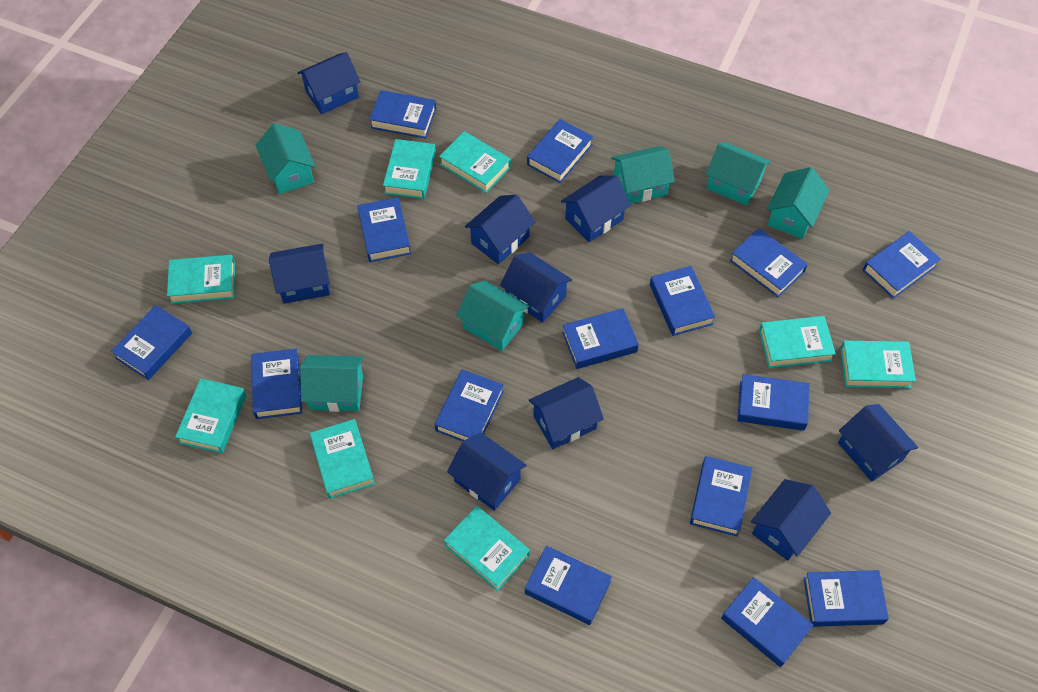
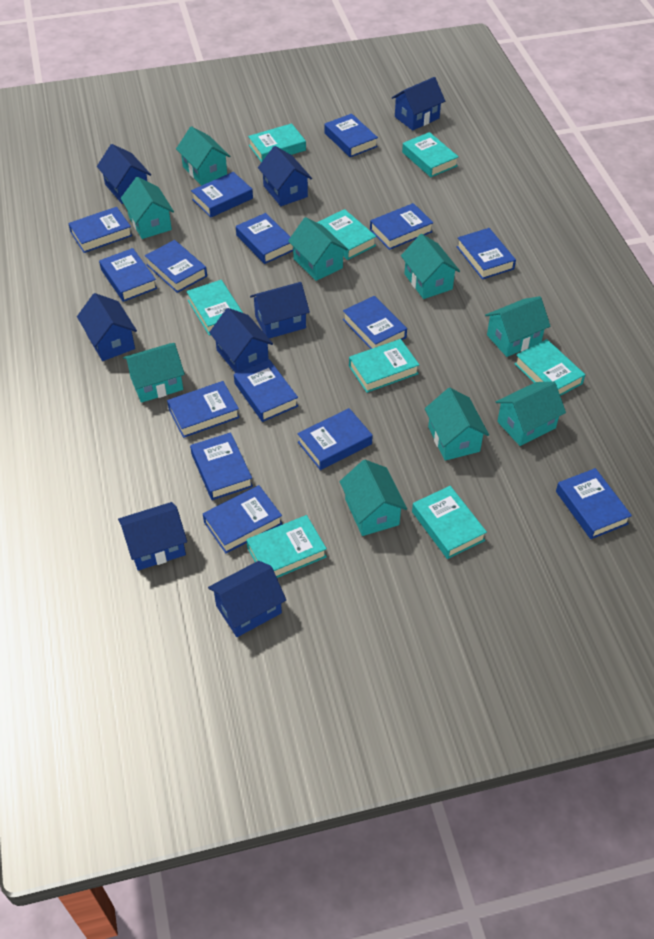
blue house: [269,243,330,304] [297,52,360,114] [447,433,526,511] [465,195,535,264] [500,252,572,323] [529,377,604,449] [561,175,631,242] [751,479,831,561] [838,404,918,482] = 9 -> [77,293,137,361] [97,144,151,204] [118,502,187,571] [208,561,286,637] [209,308,273,373] [250,282,310,338] [258,146,312,206] [392,77,445,131] = 8
turquoise house: [255,123,316,194] [300,355,363,412] [456,280,530,351] [611,146,675,204] [705,142,771,206] [767,167,830,239] = 6 -> [121,177,174,239] [123,343,185,403] [176,126,230,186] [288,217,348,281] [340,460,407,536] [401,234,460,299] [425,388,489,461] [485,296,551,357] [496,381,566,446] = 9

